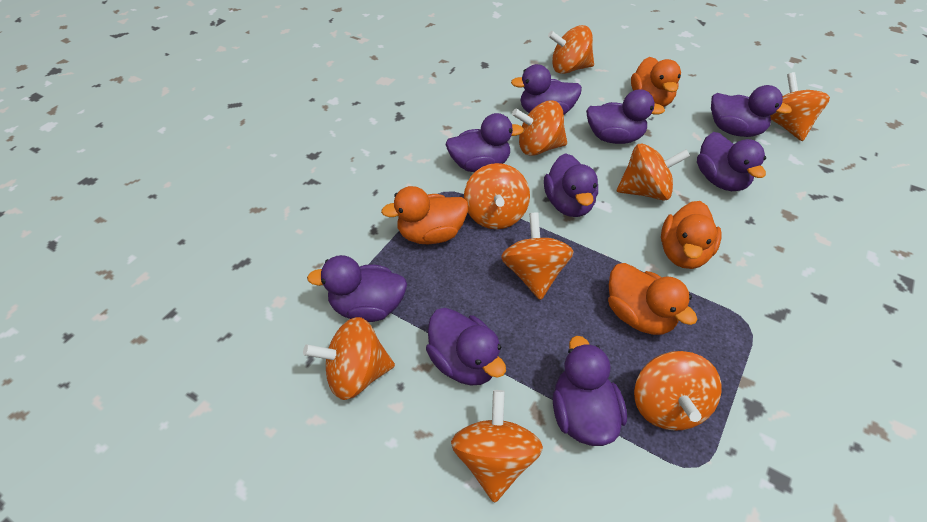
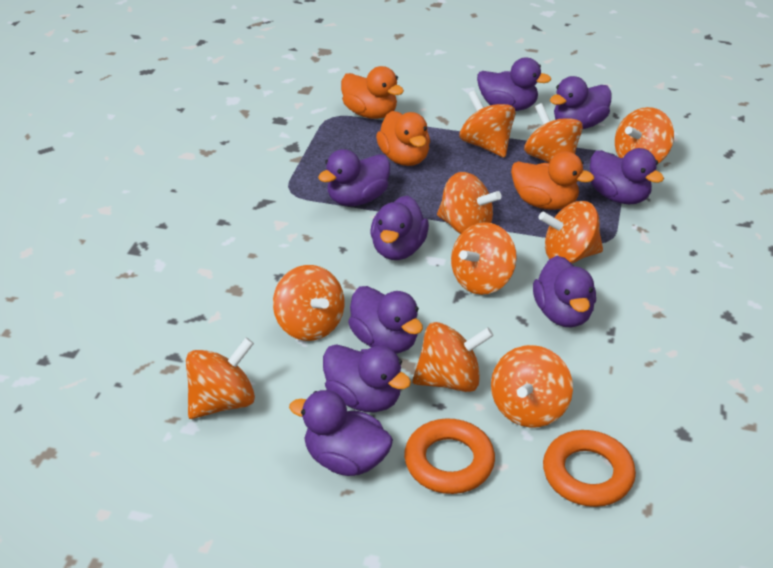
orange duck: [381,186,468,245] [608,263,697,335] [631,57,681,107] [661,201,722,269] = 4 -> [341,66,404,119] [376,111,430,166] [511,152,594,210] = 3
orange ring: none = 0 -> [404,418,495,494] [543,430,636,507] = 2
orange spinning top: [303,317,395,400] [451,390,543,503] [464,163,530,229] [501,212,574,300] [512,101,567,156] [548,25,594,74] [617,143,690,201] [634,351,722,431] [770,72,830,141] = 9 -> [186,338,255,419] [273,265,344,341] [412,322,494,392] [437,172,502,234] [451,222,517,295] [460,90,516,157] [491,345,573,428] [524,103,583,163] [538,201,603,264] [615,107,674,163] = 10

